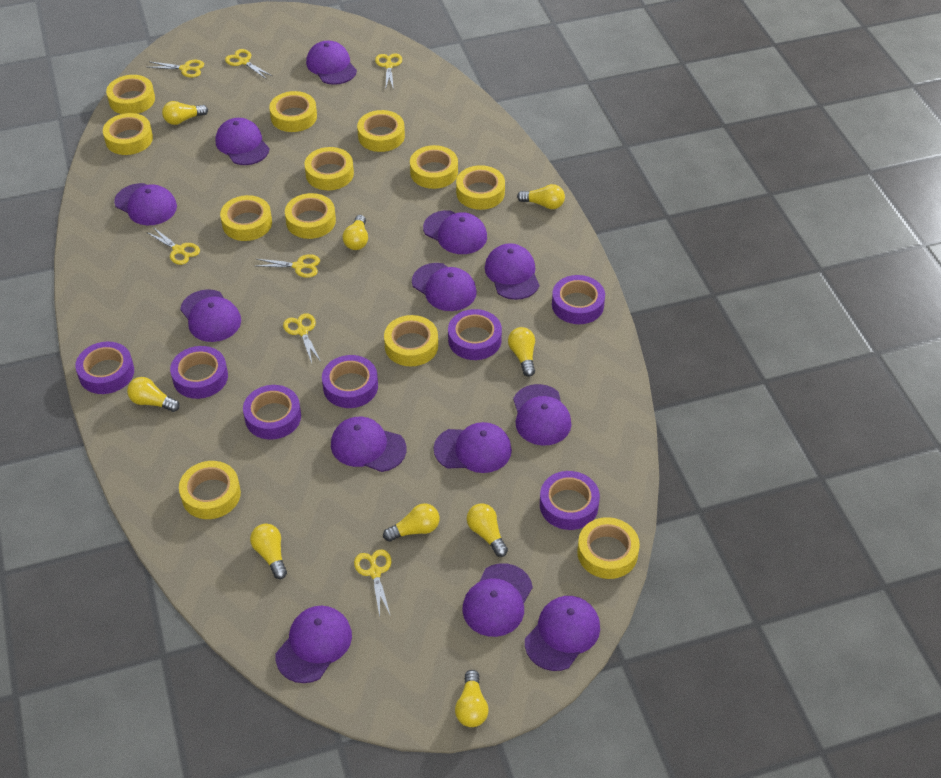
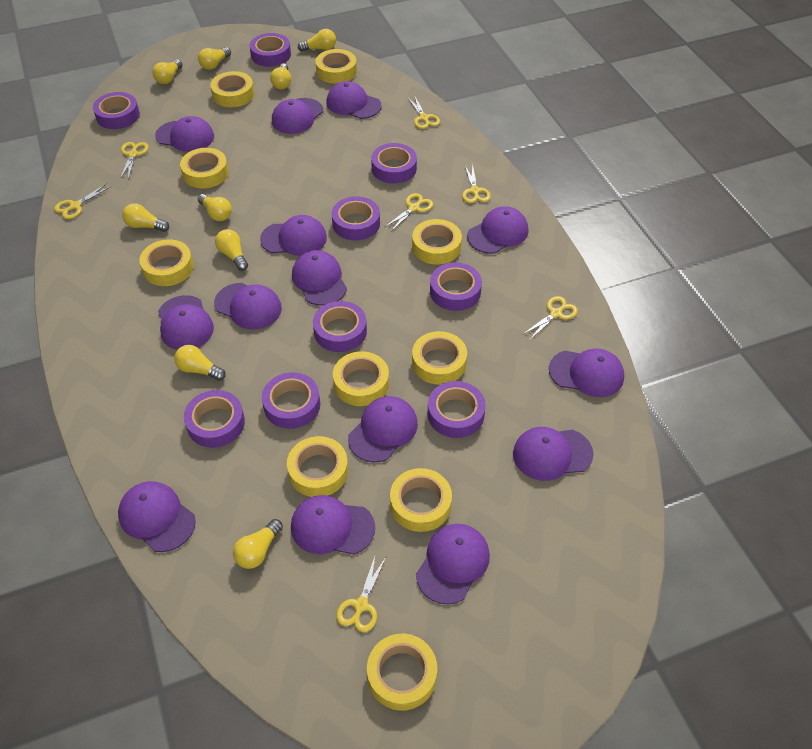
purple cap: [114,183,177,225] [180,289,241,342] [215,118,269,165] [276,606,352,683] [306,41,357,85] [331,417,406,472] [412,263,477,311] [423,210,487,254] [434,422,512,473] [462,563,533,637] [485,243,539,300] [513,384,571,446] [525,596,600,671] = 13 -> [118,481,196,552] [155,116,214,152] [158,295,214,350] [214,283,282,330] [260,215,327,256] [272,98,323,134] [291,495,375,555] [292,250,347,306] [326,81,382,119] [348,396,418,462] [416,524,490,605] [467,206,528,254] [513,427,594,481] [549,349,624,397] = 14
purple tape: [75,342,134,394] [170,346,228,399] [243,385,301,440] [322,355,378,408] [448,309,502,360] [540,471,600,530] [552,275,605,324] = 7 -> [93,92,140,129] [184,390,245,448] [250,33,291,67] [262,372,320,429] [313,301,367,352] [331,196,380,240] [371,143,417,184] [428,381,486,438] [430,262,482,311] = 9
yellow tape: [103,113,153,155] [106,75,155,114] [179,461,241,519] [220,195,272,241] [269,91,317,132] [285,193,336,239] [304,147,354,190] [357,110,405,152] [384,315,438,366] [410,145,458,189] [456,165,505,210] [577,517,640,579] = 12 -> [139,239,194,286] [180,148,229,188] [210,71,254,107] [287,436,348,497] [316,49,357,84] [333,351,389,406] [367,634,437,711] [390,468,452,532] [412,219,462,265] [412,331,467,385] = 10

